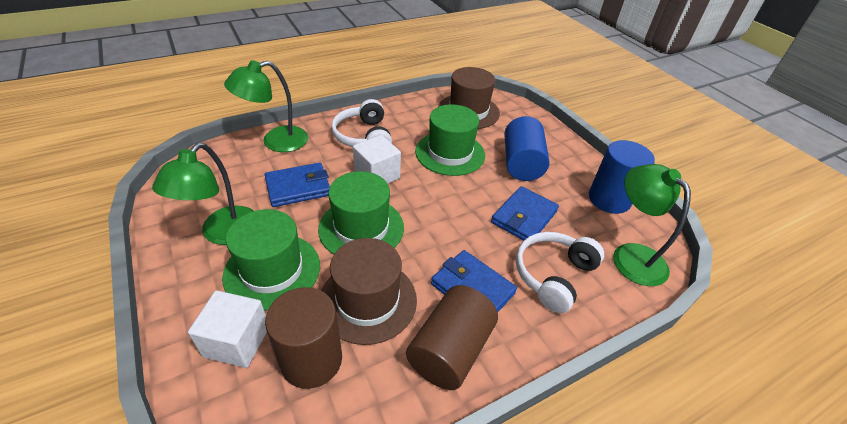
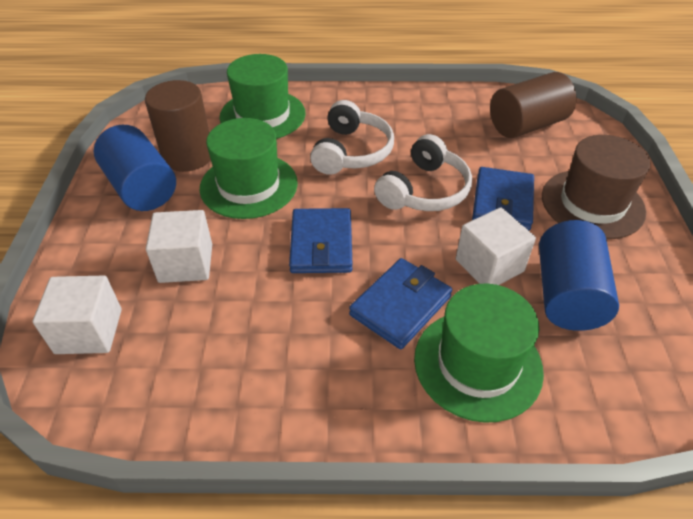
brown hat: [321,238,417,345] [438,67,500,129] = 2 -> [542,135,650,239] = 1
green lamp: [152,143,254,245] [224,60,308,152] [613,164,691,286] = 3 -> none = 0
white cube: [188,291,267,368] [353,135,401,184] = 2 -> [33,275,122,354] [146,210,212,283] [456,207,536,285] = 3

